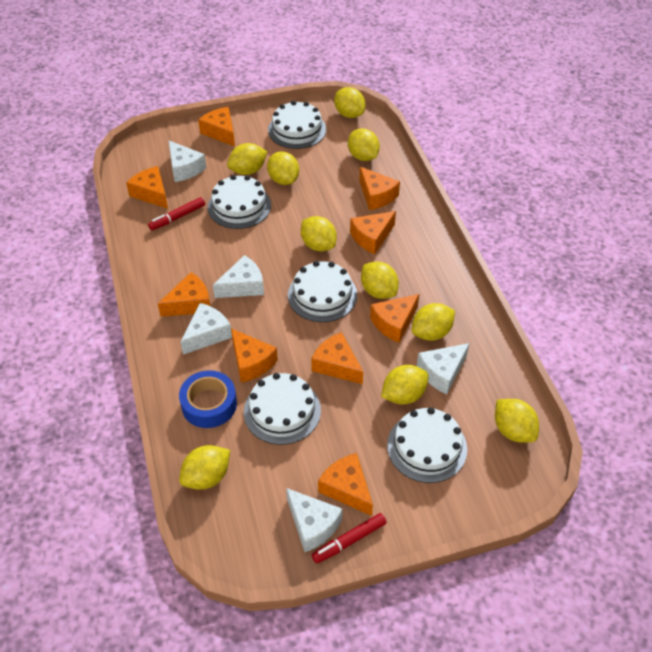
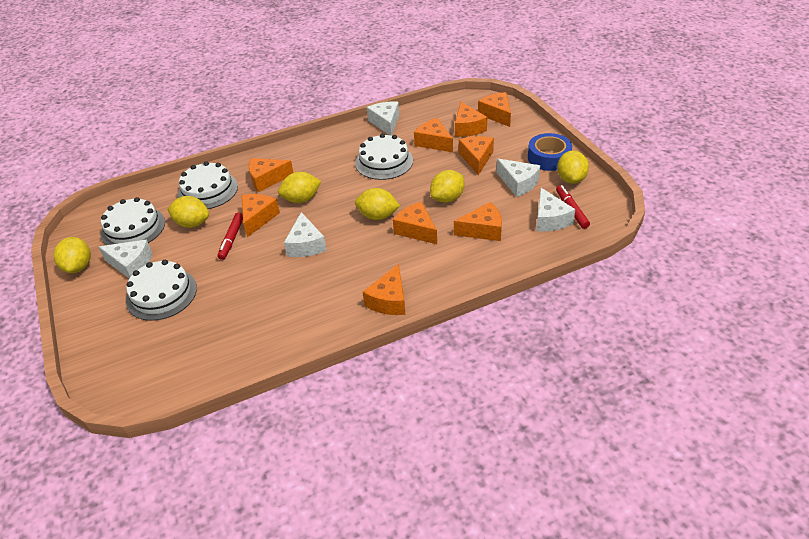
white cake: [208,175,271,229] [244,373,321,445] [268,101,326,149] [288,261,357,322] [387,407,467,483] = 5 -> [101,197,165,245] [126,260,197,321] [178,161,238,209] [355,134,413,180] = 4
yellow lemon: [179,445,230,490] [227,143,268,175] [267,151,299,185] [301,216,337,251] [334,87,365,118] [348,128,380,161] [361,261,399,299] [381,365,429,404] [412,303,455,341] [495,399,539,443] = 10 -> [54,237,91,273] [167,196,209,228] [278,172,322,203] [355,188,400,220] [430,170,464,203] [557,150,589,184] = 6

